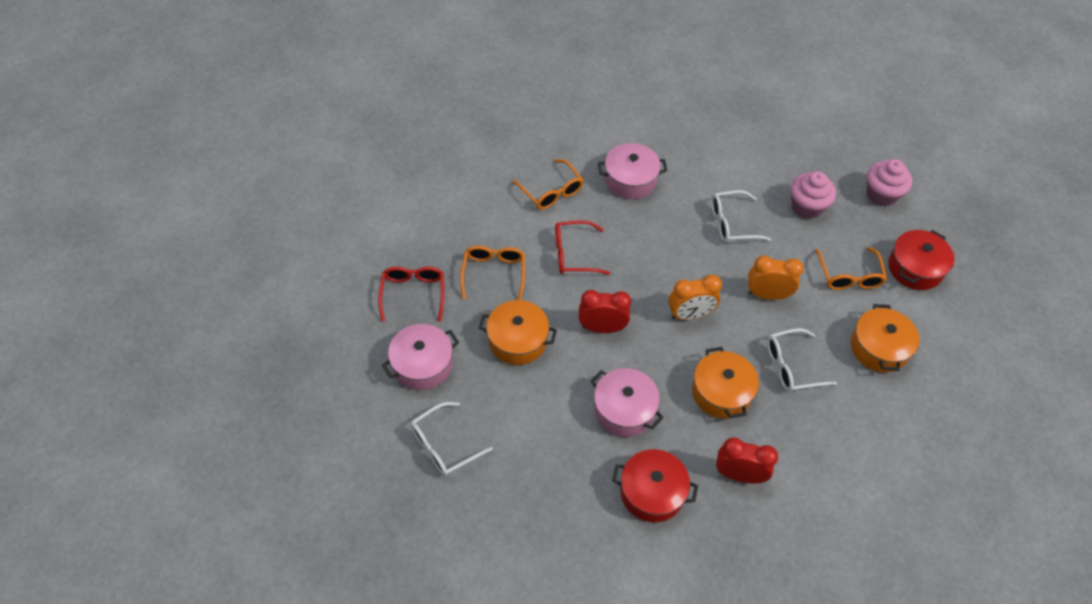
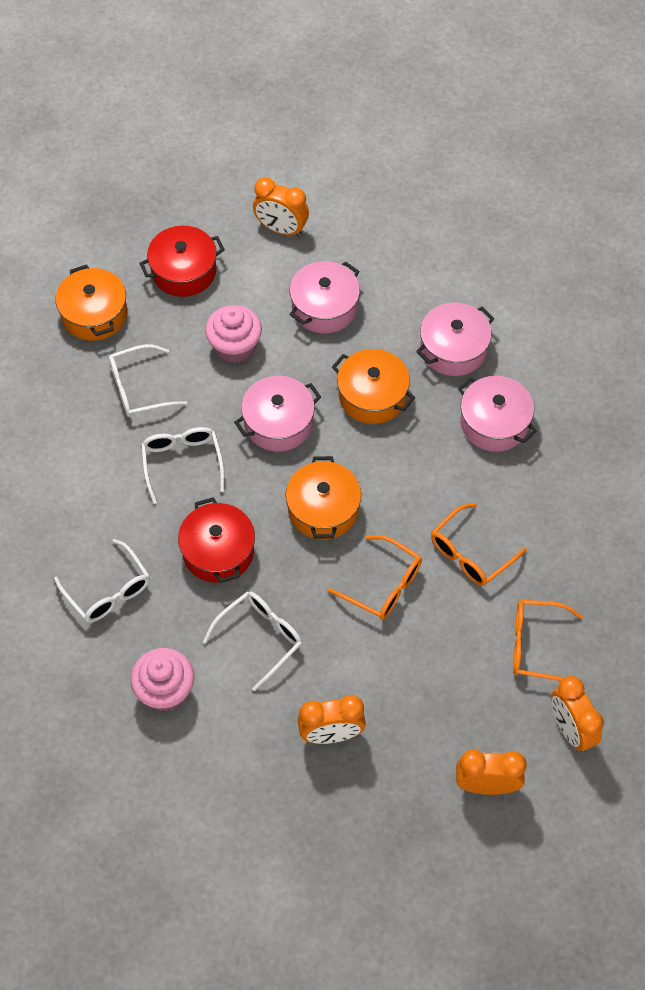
orange clock: [668,275,722,320] [748,256,804,300] = 2 -> [253,177,309,237] [298,695,366,744] [456,750,527,795] [551,676,604,752] = 4
pink pot: [382,324,459,390] [590,368,664,437] [598,143,667,199] = 3 -> [234,376,321,452] [289,261,360,333] [416,303,495,376] [458,376,537,452] = 4
red clock: [579,290,631,333] [716,437,778,484] = 2 -> none = 0
red glasses: [378,267,444,322] [555,220,610,275] = 2 -> none = 0
white glasses: [410,402,493,476] [711,190,771,243] [767,328,837,392] = 3 -> [54,539,150,622] [109,344,187,417] [141,427,224,504] [203,592,302,691] = 4

